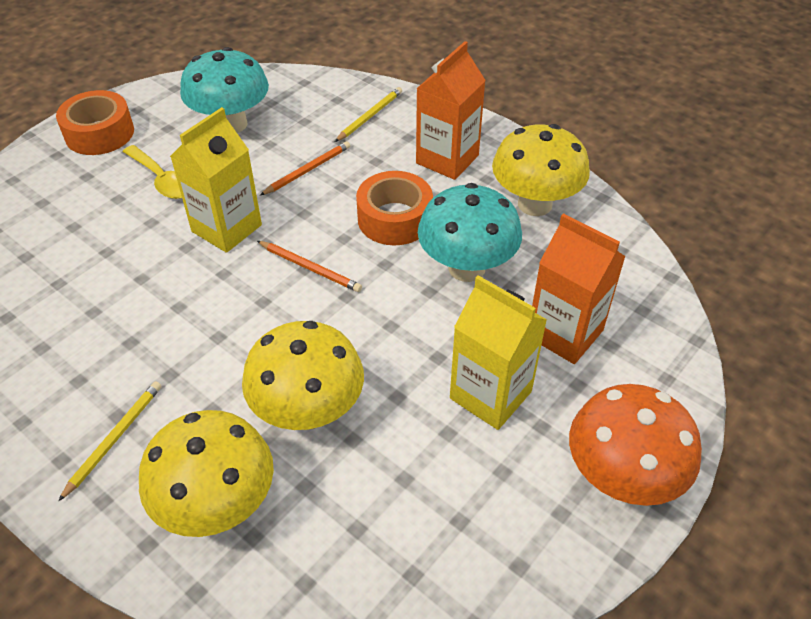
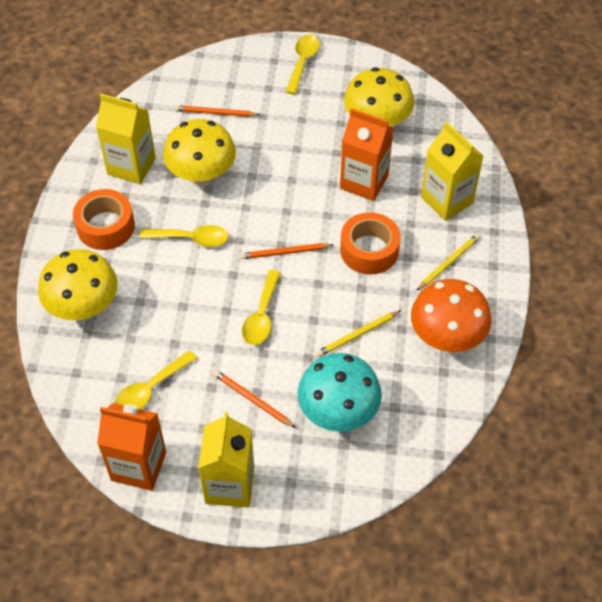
orange pencil: [257,241,362,292] [260,141,350,195] = 2 -> [174,105,260,117] [213,370,296,428] [240,243,333,259] = 3
turquoise mushroom: [180,47,269,133] [418,183,522,282] = 2 -> [298,353,382,432] = 1
yellow carton: [170,107,262,253] [450,275,547,430] = 2 -> [96,93,156,184] [198,412,254,507] [421,121,483,221] = 3
yellow spoon: [123,145,182,199] = 1 -> [115,351,197,409] [140,225,229,247] [242,270,281,345] [286,35,320,94] = 4

